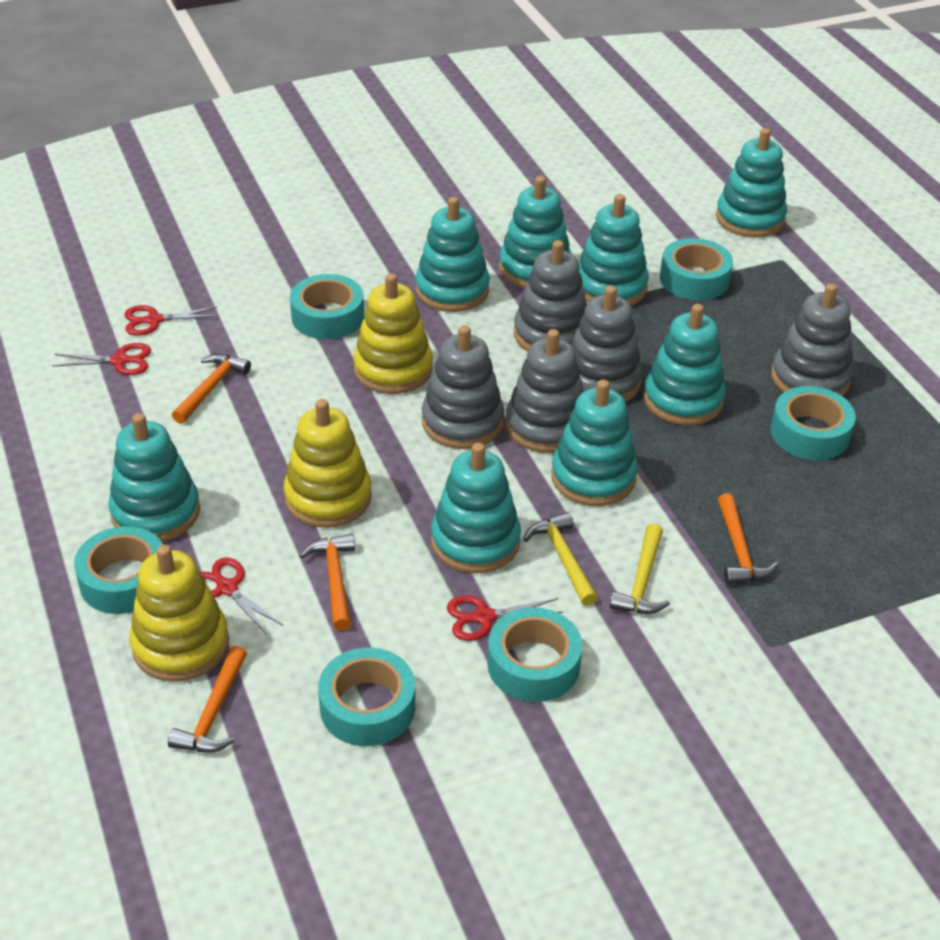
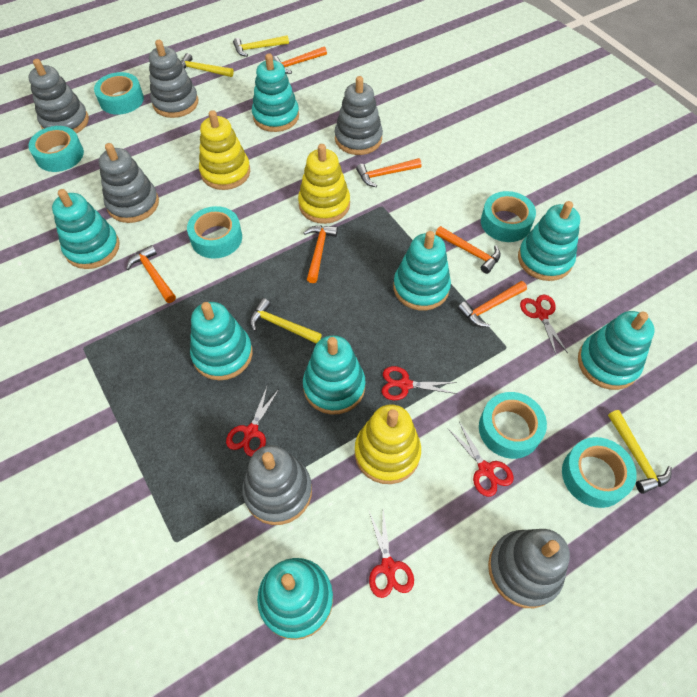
grey stacking toy: [422,325,504,449] [506,329,583,453] [514,240,587,352] [571,285,643,402] [771,283,853,396] = 5 -> [28,59,89,133] [99,143,159,223] [149,40,198,118] [243,445,312,525] [335,76,383,155] [488,529,570,608] = 6
orange hammer: [168,646,247,752] [172,354,251,424] [300,534,355,631] [718,493,779,584] = 4 -> [126,245,176,303] [273,46,327,74] [304,225,338,283] [356,158,421,187] [435,226,501,274] [458,281,527,327] = 6
red scissors: [52,343,151,375] [124,305,219,336] [200,558,283,635] [447,595,563,641] = 4 -> [226,384,280,457] [369,510,414,598] [382,366,457,400] [448,422,514,497] [520,294,568,354] = 5
yellow hammer: [523,512,598,606] [610,523,670,614] = 2 -> [181,53,234,77] [233,35,289,57] [250,298,322,344] [608,410,672,494] = 4

